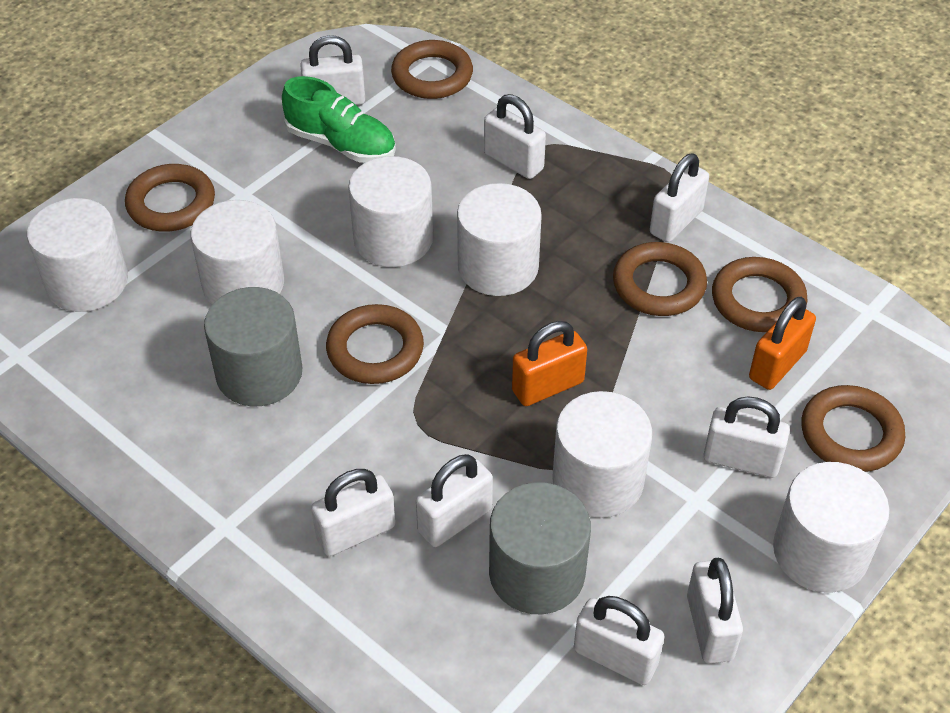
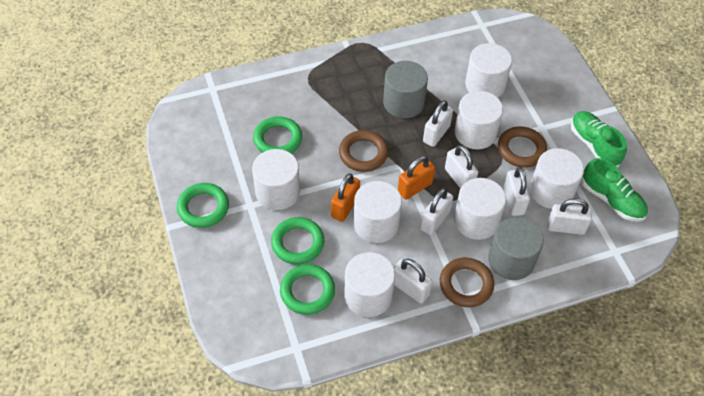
brown ring: [125,164,215,232] [326,304,424,384] [391,40,473,99] [613,242,707,316] [712,257,808,332] [801,385,905,472] = 6 -> [339,130,388,172] [440,258,494,307] [498,126,547,168] = 3
green ring: none = 0 -> [177,183,229,228] [253,116,302,154] [271,217,324,264] [280,264,335,315] = 4
green shoe: [282,76,396,163] = 1 -> [571,111,627,168] [582,158,648,222] = 2
white cylinder: [27,198,128,312] [191,200,284,305] [348,156,433,267] [457,183,542,296] [552,391,652,518] [773,462,889,593] = 6 -> [252,149,300,210] [344,252,395,317] [354,181,402,243] [454,178,506,240] [455,91,503,149] [465,43,512,98] [530,148,584,209] = 7
white padlock: [300,35,365,105] [311,469,395,556] [416,454,493,547] [484,94,546,179] [574,596,664,685] [650,153,709,243] [687,558,743,664] [704,396,790,478] = 8 -> [394,259,432,304] [420,188,453,235] [423,100,453,147] [445,145,478,189] [503,167,530,216] [548,198,592,235] = 6

